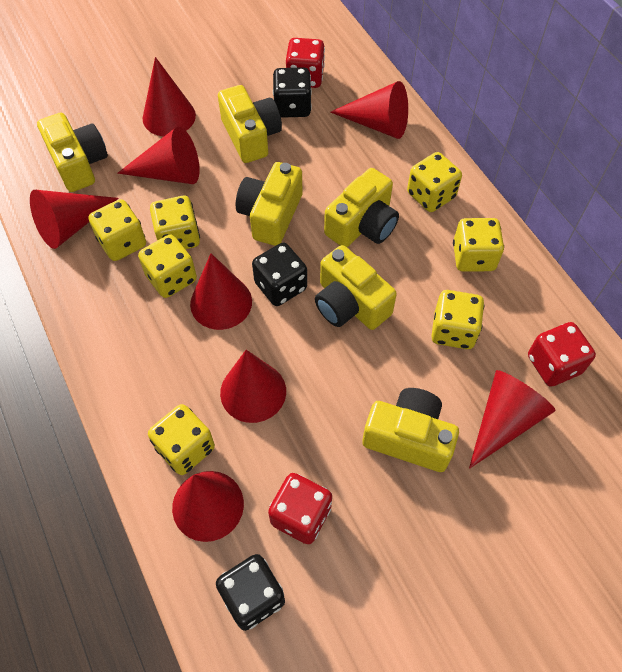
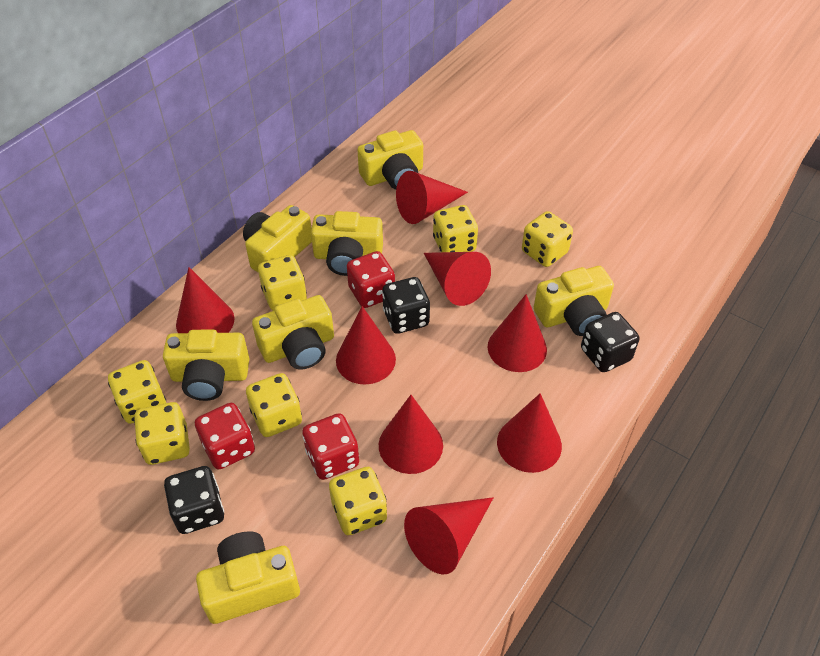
yellow camera: [37,113,108,192] [218,85,282,163] [236,162,302,246] [315,245,397,330] [324,168,399,247] [362,388,459,472] = 6 -> [163,329,250,401] [196,531,300,624] [243,205,312,272] [252,295,334,370] [311,211,383,276] [357,130,423,190] [534,266,614,336] = 7

